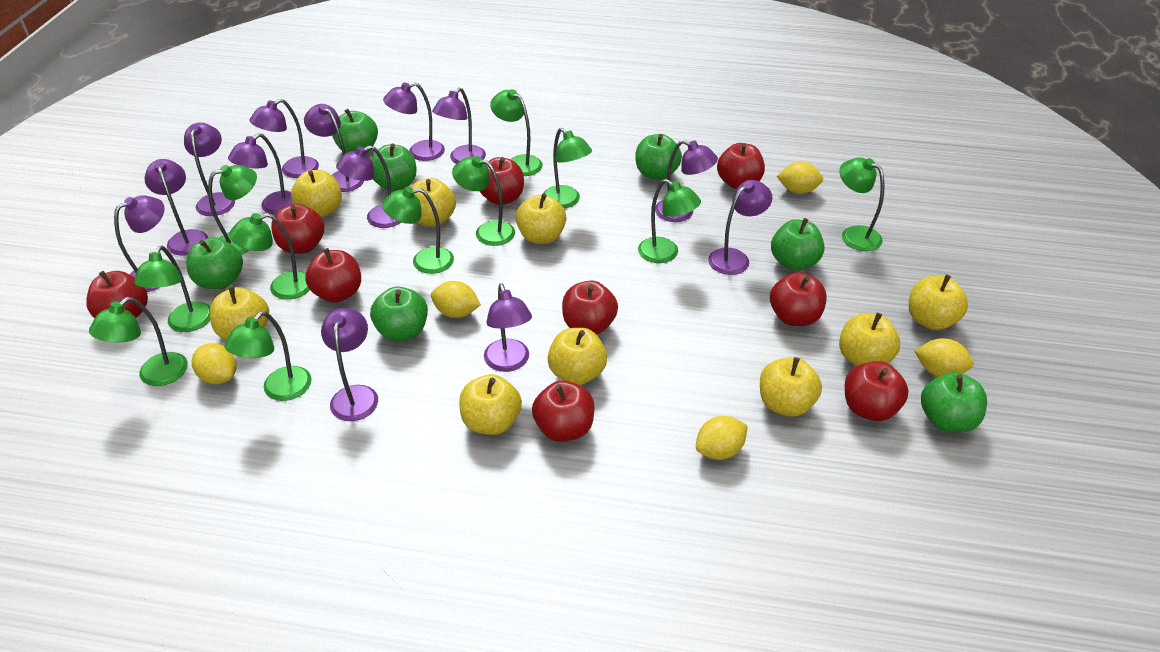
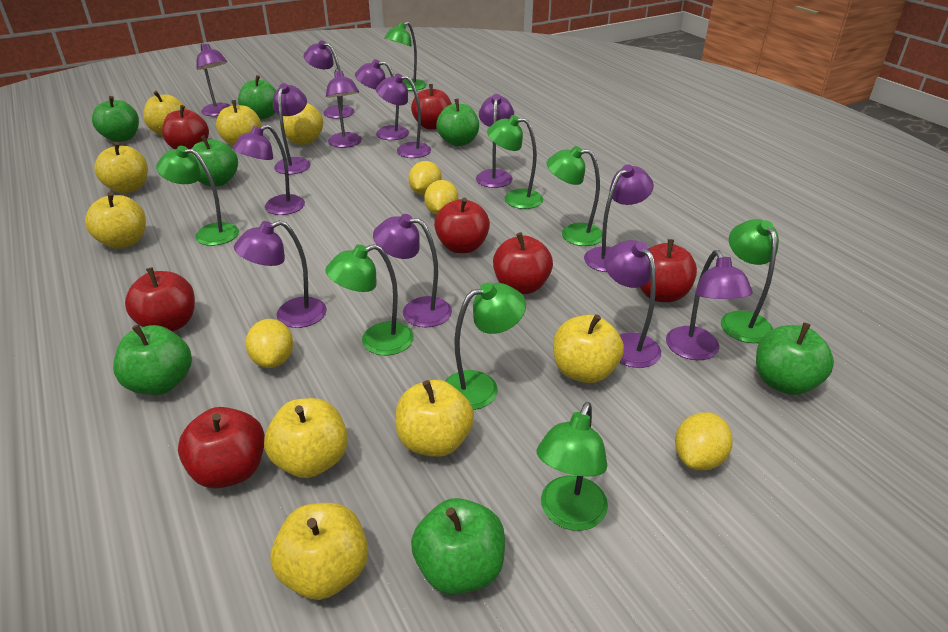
green lamp: [89,297,188,386] [134,246,211,332] [208,165,257,255] [224,311,312,401] [229,213,310,300] [382,187,454,274] [452,156,515,246] [490,89,543,176] [544,128,592,208] [638,179,701,263] [839,157,884,251] = 11 -> [156,146,239,246] [325,244,414,355] [384,21,427,91] [445,283,526,410] [487,115,543,209] [537,402,608,531] [547,146,602,246] [721,219,779,343] = 8
red apple: [86,271,148,318] [271,204,324,254] [305,248,361,303] [480,157,524,205] [532,380,594,442] [562,281,618,335] [717,143,765,189] [770,272,827,326] [845,361,909,421] = 9 -> [125,267,195,332] [162,105,209,149] [178,407,265,488] [411,84,452,130] [434,198,490,253] [493,232,553,294] [640,239,697,302] = 7
yellow lemon: [192,343,237,384] [431,281,481,318] [696,416,748,460] [777,162,823,194] [914,338,974,377] = 5 -> [245,319,293,368] [409,161,442,195] [424,180,459,215] [675,412,733,471] = 4

